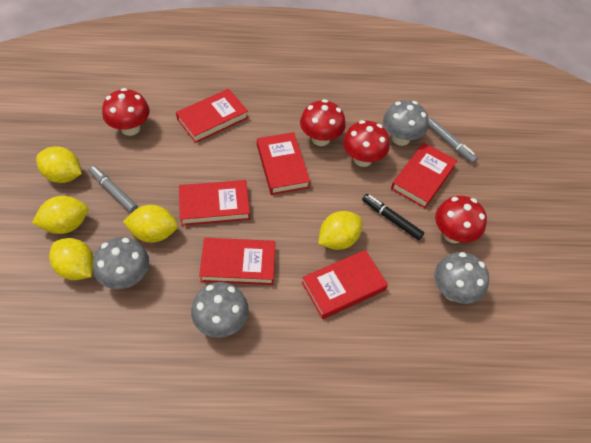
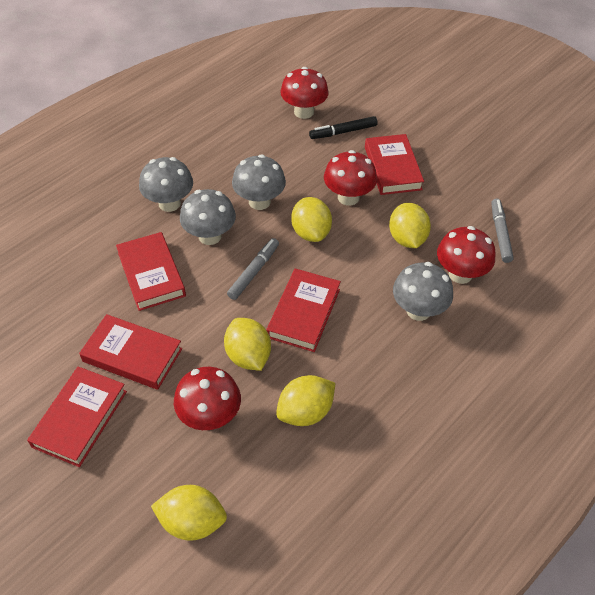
red book: [176,89,248,143] [179,180,250,226] [199,238,276,285] [257,132,310,195] [302,250,388,319] [391,143,457,208] = 6 -> [27,366,127,467] [79,314,182,390] [116,232,186,311] [266,268,341,352] [365,134,424,195] = 5

